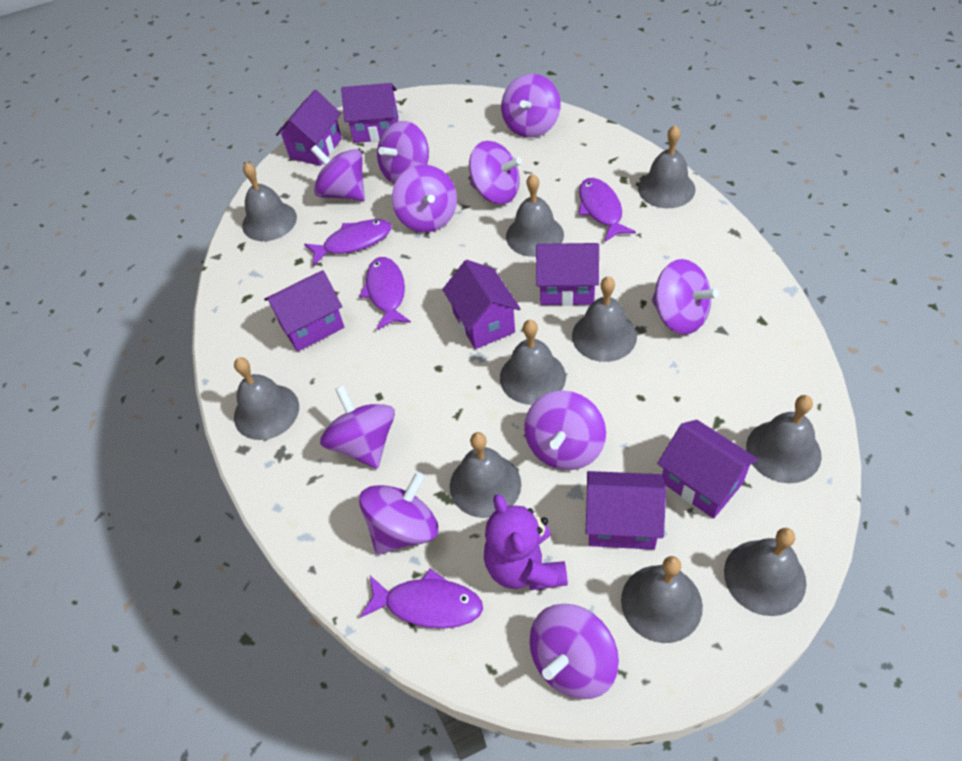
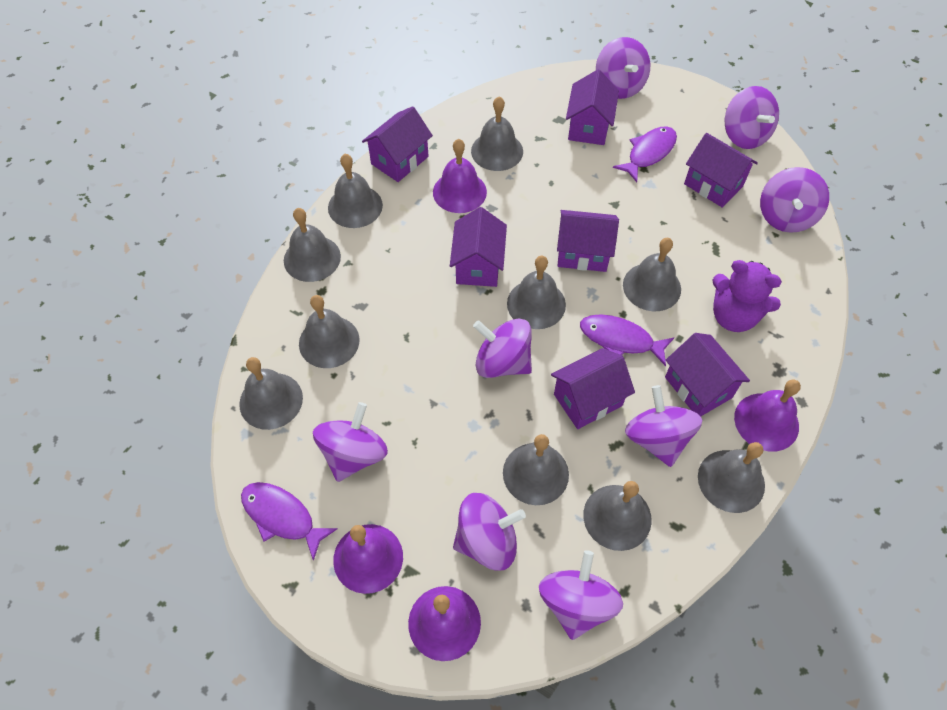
purple bell: none = 0 -> [333,524,403,594] [408,586,481,661] [433,139,487,213] [734,379,801,452] = 4
purple fish: [304,219,392,266] [359,257,411,330] [360,569,483,628] [579,178,636,242] = 4 -> [241,482,338,561] [580,314,674,366] [613,127,677,182] = 3
purple spinning top: [311,145,365,201] [320,385,395,469] [359,472,438,555] [377,121,429,184] [392,165,457,232] [469,141,522,204] [501,74,561,138] [524,391,606,470] [530,604,619,699] [652,259,719,335] = 10 -> [313,402,388,482] [453,493,526,571] [473,319,532,378] [539,550,623,640] [596,37,650,99] [625,385,702,467] [725,86,779,149] [760,167,829,233] = 8

